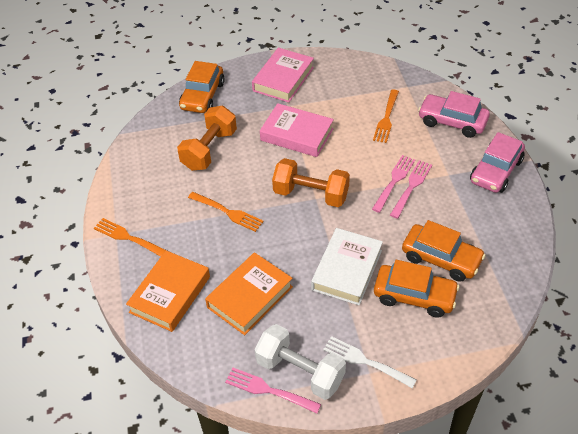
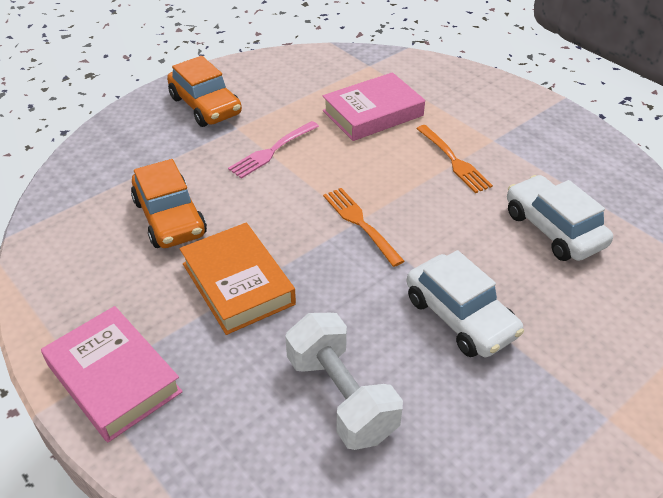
orange book: [126,251,210,332] [205,252,293,335] = 2 -> [180,223,296,335] = 1
orange car: [179,61,225,113] [374,260,459,318] [402,220,486,282] = 3 -> [131,159,207,248] [167,56,242,127] = 2
orange dumbbell: [177,106,237,171] [272,158,350,207] = 2 -> none = 0
orange fork: [94,218,167,257] [188,192,264,232] [373,89,399,143] = 3 -> [323,188,404,267] [416,125,493,193] = 2
pink car: [418,91,490,138] [470,132,525,193] = 2 -> none = 0
pink fork: [225,368,321,414] [372,155,415,213] [390,160,432,219] = 3 -> [228,121,319,179] = 1
white book: [311,228,383,305] = 1 -> none = 0
white car: none = 0 -> [407,250,524,357] [507,175,613,261] = 2
white fork: [323,336,416,388] = 1 -> none = 0

